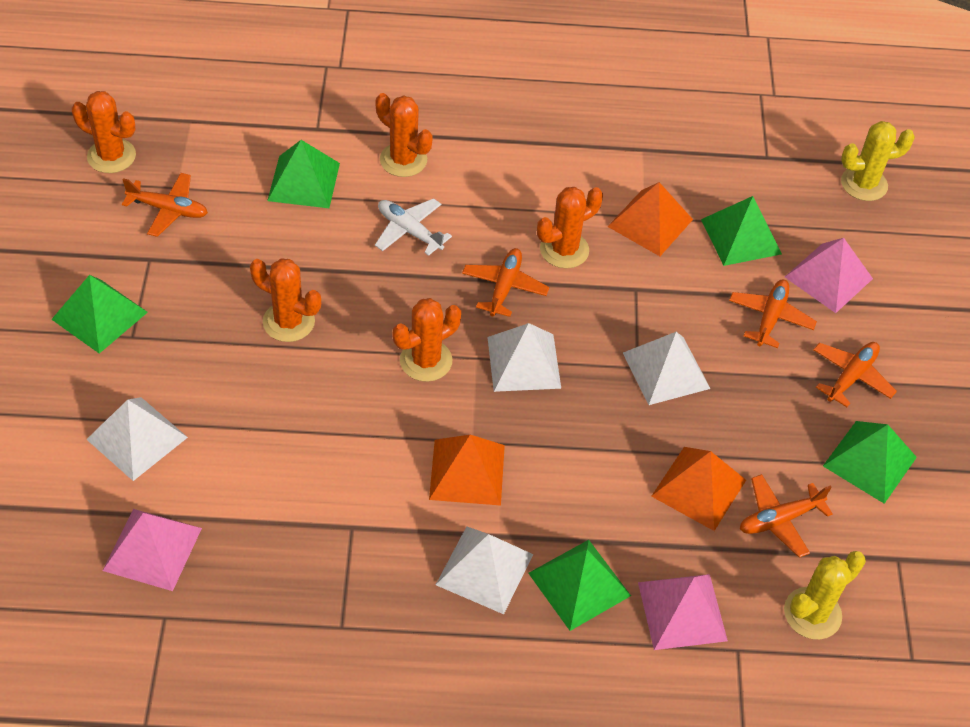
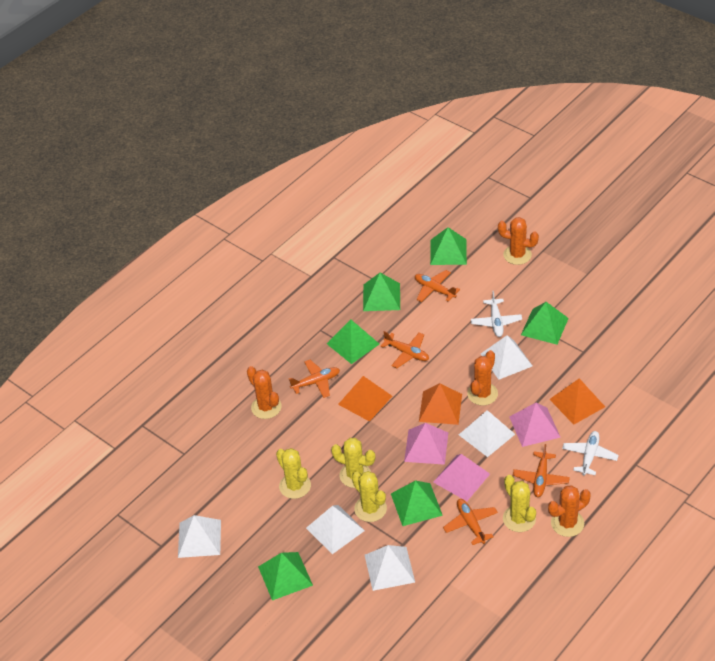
green pyramid: [51,275,148,354] [267,140,340,208] [528,540,631,631] [701,196,782,266] [823,421,917,504] = 5 -> [258,552,313,600] [327,320,379,364] [363,273,400,311] [391,481,443,526] [430,227,467,265] [521,302,569,345] = 6
orange cactus: [72,91,136,173] [250,258,321,342] [376,93,433,177] [393,298,461,382] [537,187,603,268] = 5 -> [247,366,282,419] [467,350,498,406] [498,217,539,265] [548,485,591,537] = 4
white plane: [375,198,452,256] = 1 -> [471,291,522,337] [562,431,619,476] = 2
white pyramid: [86,397,188,481] [436,526,533,614] [487,323,561,392] [623,332,710,405] = 4 -> [178,515,221,558] [306,505,365,554] [365,545,415,591] [459,410,515,457] [481,335,532,380] = 5
yellow cactus: [784,551,866,640] [841,121,915,201] = 2 -> [276,448,311,499] [331,438,375,488] [352,471,387,522] [503,475,536,532] = 4

